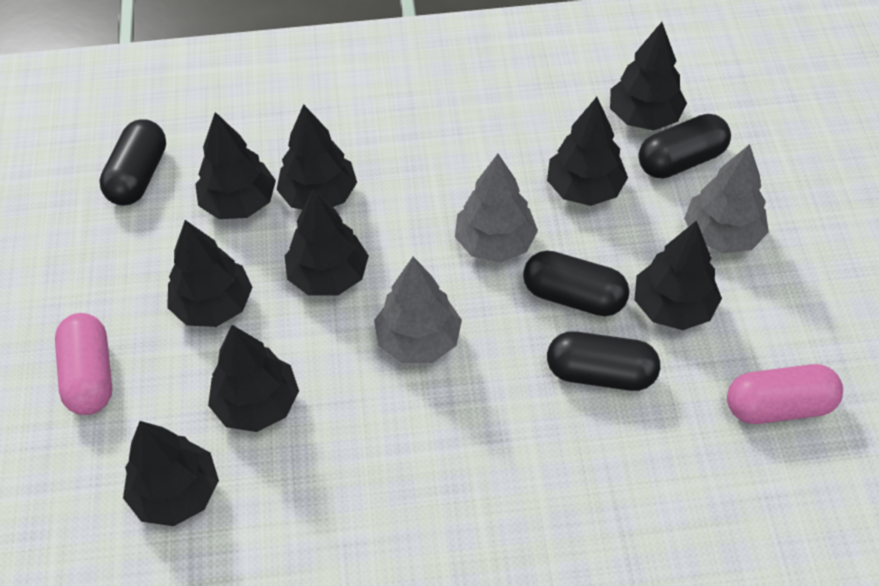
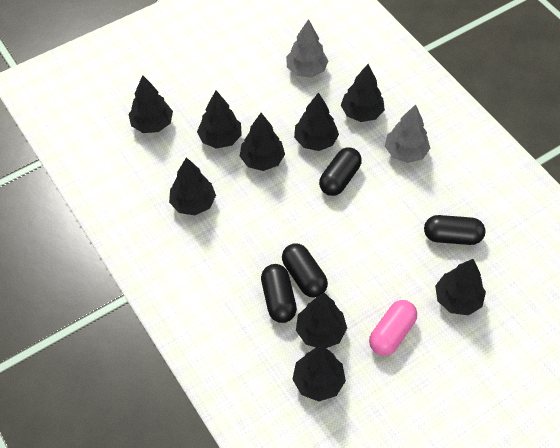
grey tree: [374,257,462,363] [455,154,538,262] [684,144,769,253] = 3 -> [286,19,328,77] [385,104,430,163] = 2
pink capsule: [55,313,112,415] [727,364,843,424] = 2 -> [369,300,417,356] = 1

